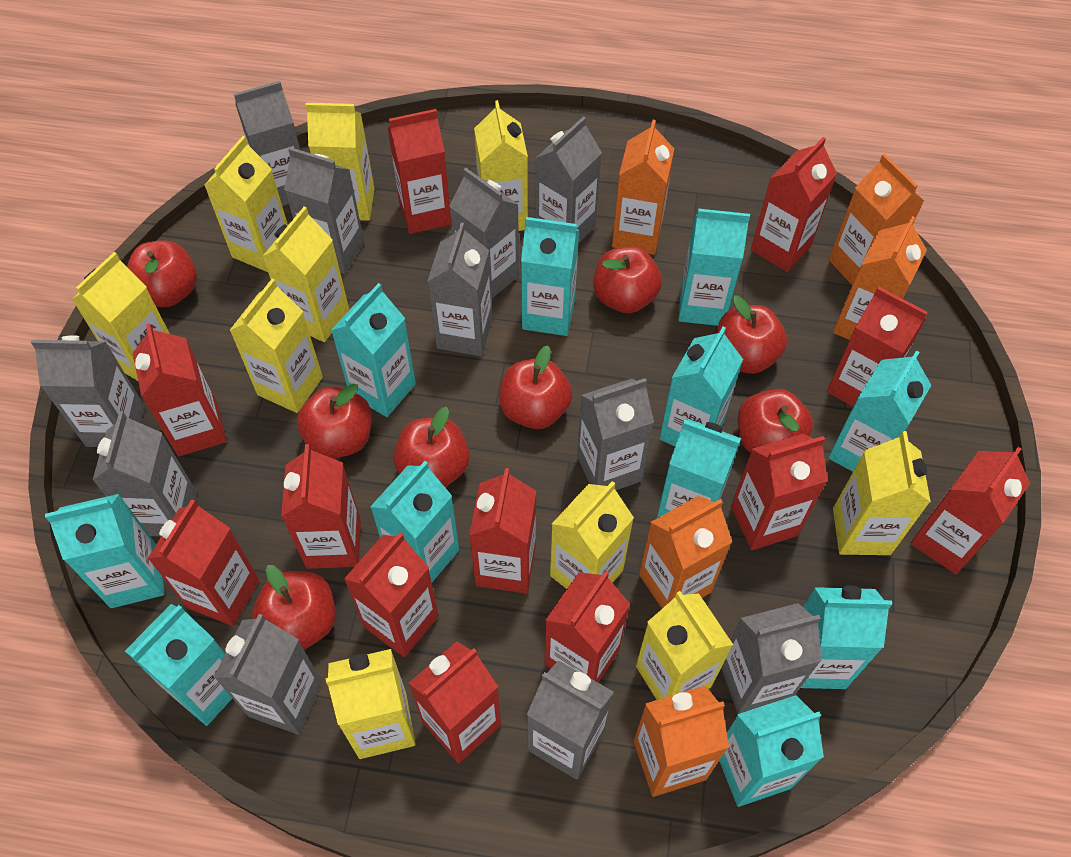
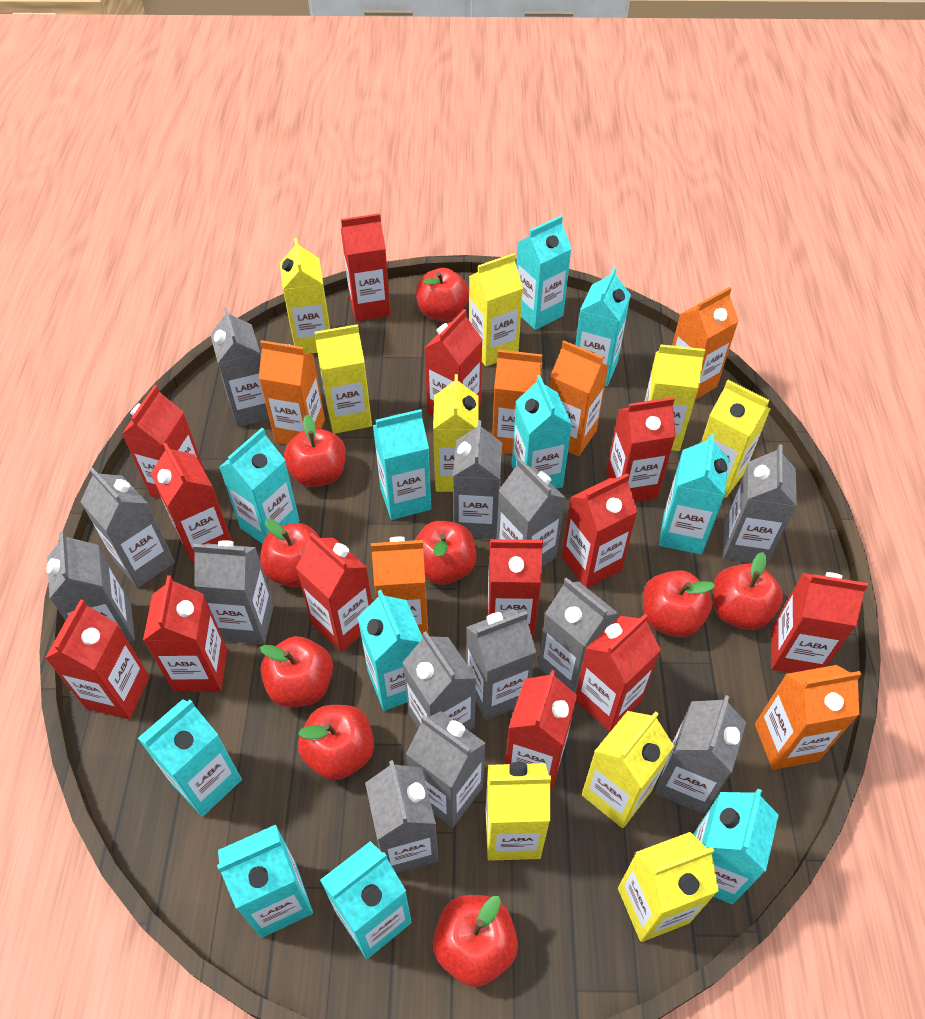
grey carton: [31,335,144,447] [92,411,197,536] [213,614,322,734] [234,81,300,206] [284,147,364,274] [427,223,492,356] [449,168,519,299] [527,660,614,780] [535,116,602,243] [577,378,654,490] [721,603,822,714] = 11 -> [47,531,135,642] [81,468,175,588] [192,540,274,644] [210,307,269,427] [365,760,438,873] [402,631,477,731] [406,711,486,828] [453,420,502,539] [466,609,536,720] [497,458,565,567] [538,578,618,694] [655,695,746,814] [723,444,797,565] = 13
orange carton: [612,120,674,255] [633,686,729,797] [639,496,732,608] [829,154,924,285] [833,216,927,340] = 5 -> [259,340,325,445] [371,537,429,637] [492,350,543,454] [550,341,608,456] [672,287,739,400] [755,665,862,770] = 6
red apple: [127,240,197,307] [252,565,336,649] [297,384,372,459] [393,407,470,487] [499,345,572,429] [593,247,662,313] [717,295,787,374] [738,389,813,453] = 8 -> [260,519,320,588] [260,636,333,707] [284,415,346,487] [298,705,374,781] [415,521,476,585] [416,268,469,321] [433,895,518,987] [643,570,715,638] [713,552,783,630] = 9
red carton: [132,323,227,456] [148,499,259,626] [281,444,361,569] [344,533,439,657] [388,109,451,234] [409,641,501,764] [469,468,536,594] [545,571,630,683] [731,434,828,550] [751,137,837,272] [827,286,928,407] [911,447,1030,574] = 12 -> [45,599,150,719] [122,385,205,499] [143,576,227,692] [151,443,232,565] [296,532,372,652] [341,213,391,321] [424,309,483,416] [488,539,543,637] [505,670,577,789] [562,473,638,588] [576,614,661,732] [606,397,676,502] [771,572,868,673] = 13
yellow carton: [72,252,170,381] [204,136,288,272] [229,279,323,413] [262,207,349,342] [305,103,375,221] [325,649,416,759] [474,100,528,231] [550,481,634,589] [636,591,733,700] [833,431,931,555] = 10 -> [280,238,330,354] [315,324,372,434] [433,374,479,492] [469,253,523,367] [485,762,551,861] [582,711,674,828] [618,832,719,942] [645,344,705,451] [701,380,770,498] = 9

